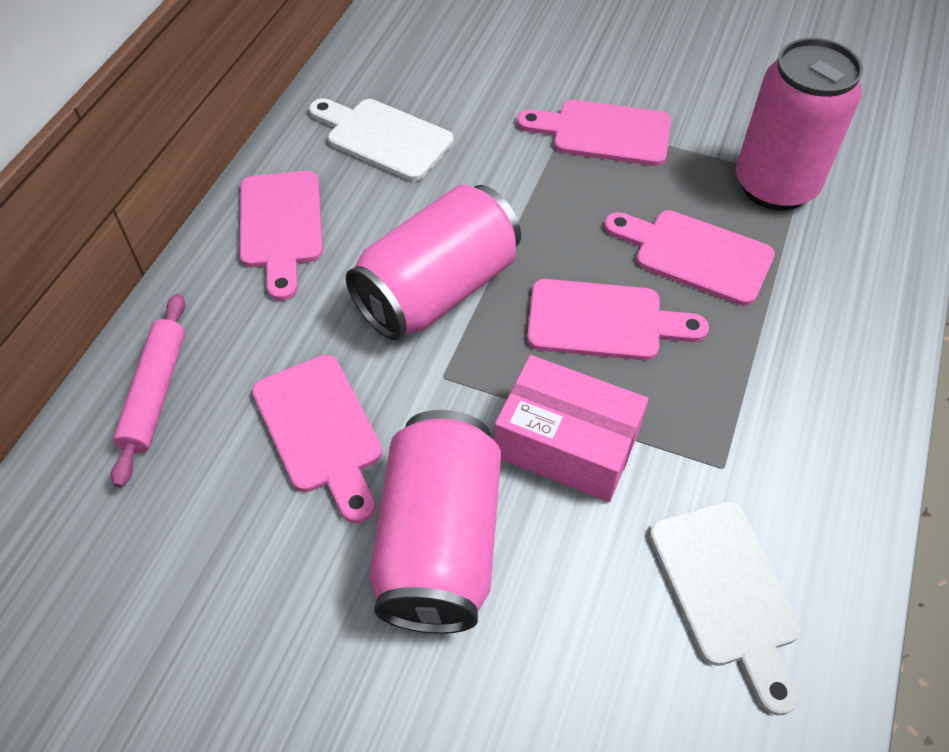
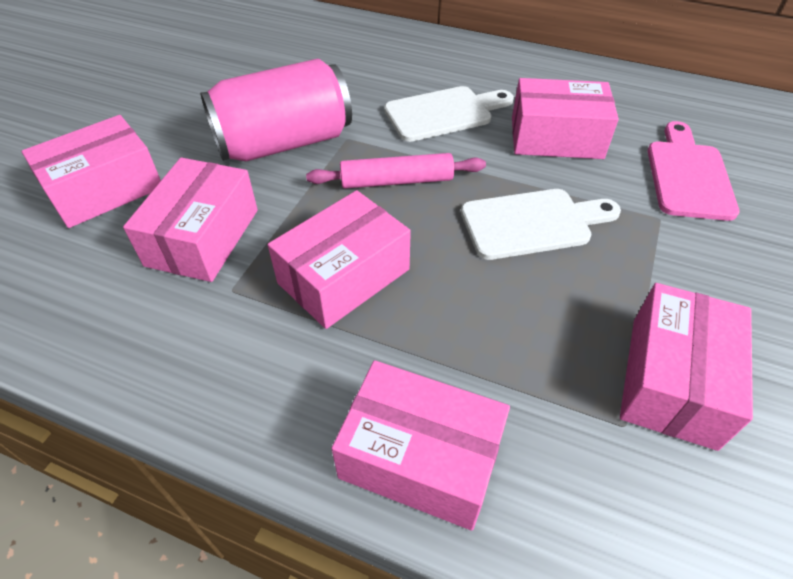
pink box: [494,355,648,502] = 1 -> [21,115,161,228] [123,157,258,282] [268,190,411,329] [331,360,510,531] [512,78,619,159] [620,283,753,451] = 6
pink can: [346,185,521,340] [369,410,501,634] [736,38,863,211] = 3 -> [200,59,352,161] = 1
pink cutting board: [240,171,323,301] [252,355,382,524] [517,100,671,166] [527,279,709,360] [604,210,775,306] = 5 -> [647,121,740,221] = 1

